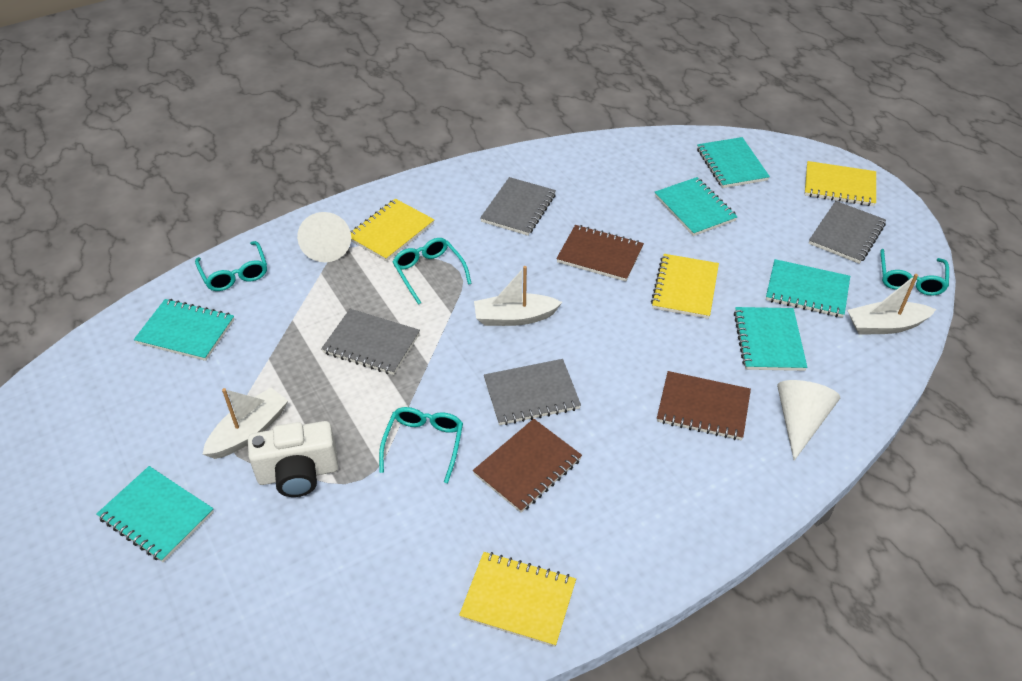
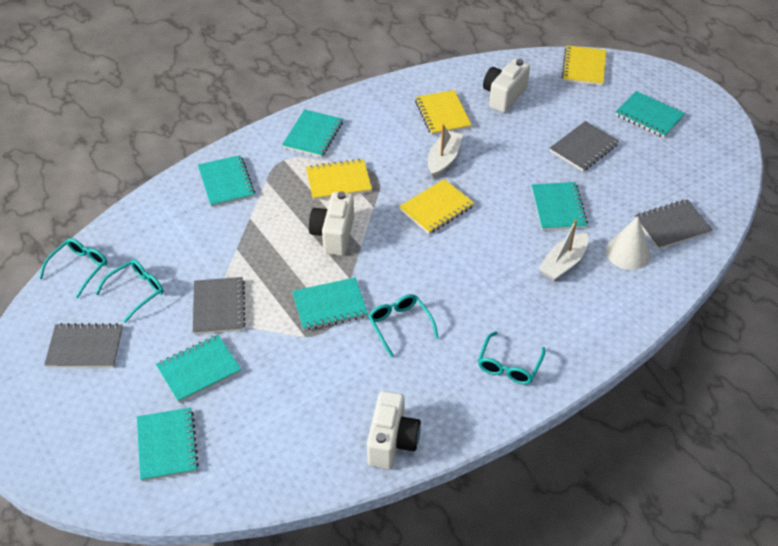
brown notebook: [473,419,582,513] [556,225,644,282] [657,371,751,440] = 3 -> none = 0
turquoise notebook: [97,466,214,562] [134,299,234,361] [655,177,738,236] [697,137,770,188] [734,307,807,371] [766,259,850,318] = 6 -> [137,407,199,481] [156,335,242,403] [198,155,255,207] [282,109,343,158] [292,277,368,331] [531,182,588,231] [615,91,685,138] = 7
white boat: [203,388,288,459] [474,266,562,326] [847,274,936,335] = 3 -> [428,124,463,179] [538,219,588,281] = 2
white camera: [248,421,338,497] = 1 -> [309,191,354,256] [367,391,421,469] [483,59,530,113] = 3
white cone: [297,212,351,262] [777,380,840,461] = 2 -> [606,216,651,270] = 1

